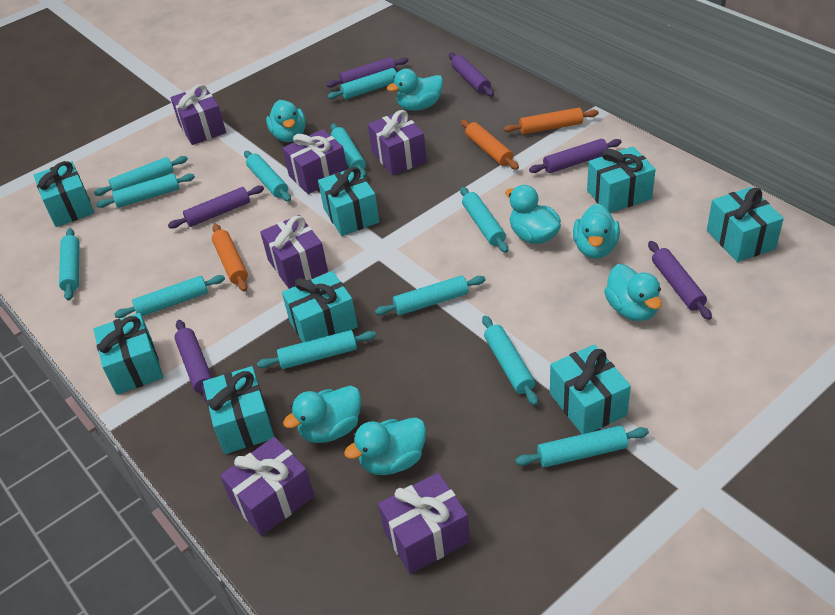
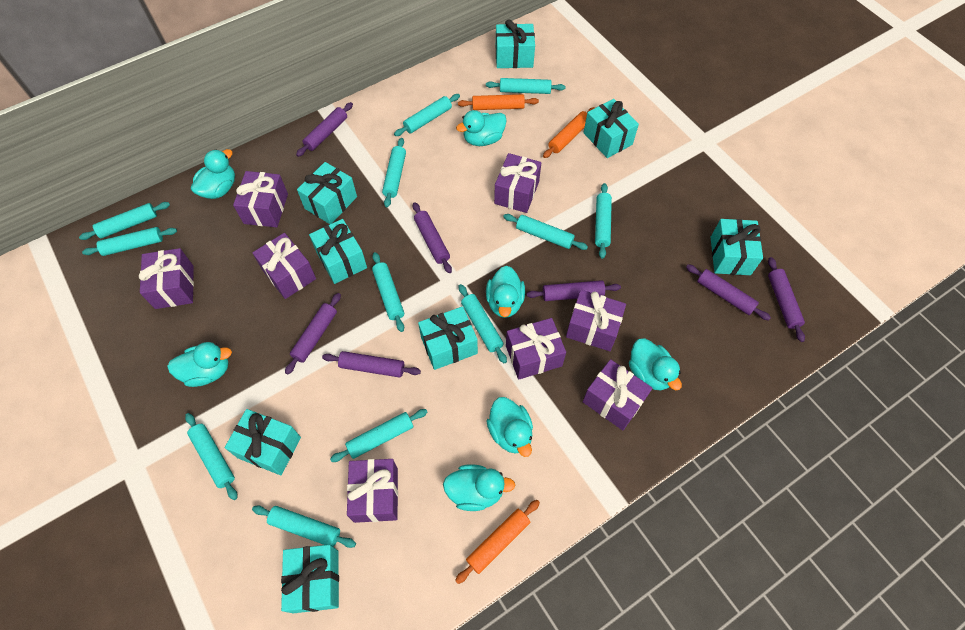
purple gift: [170,84,226,145] [220,437,314,536] [260,215,328,289] [282,129,347,194] [368,110,427,175] [378,472,470,574] = 6 -> [139,248,194,309] [233,171,288,228] [252,233,316,299] [347,459,398,523] [494,153,541,213] [506,318,566,380] [566,290,626,351] [583,359,652,430] = 8
purple rolling pin: [168,186,264,229] [174,320,212,402] [326,57,409,88] [449,53,494,97] [529,139,622,173] [648,241,712,320] = 6 -> [285,293,341,374] [296,102,353,157] [322,351,421,378] [413,202,452,273] [526,280,621,301] [686,264,771,321] [768,257,805,342] = 7

